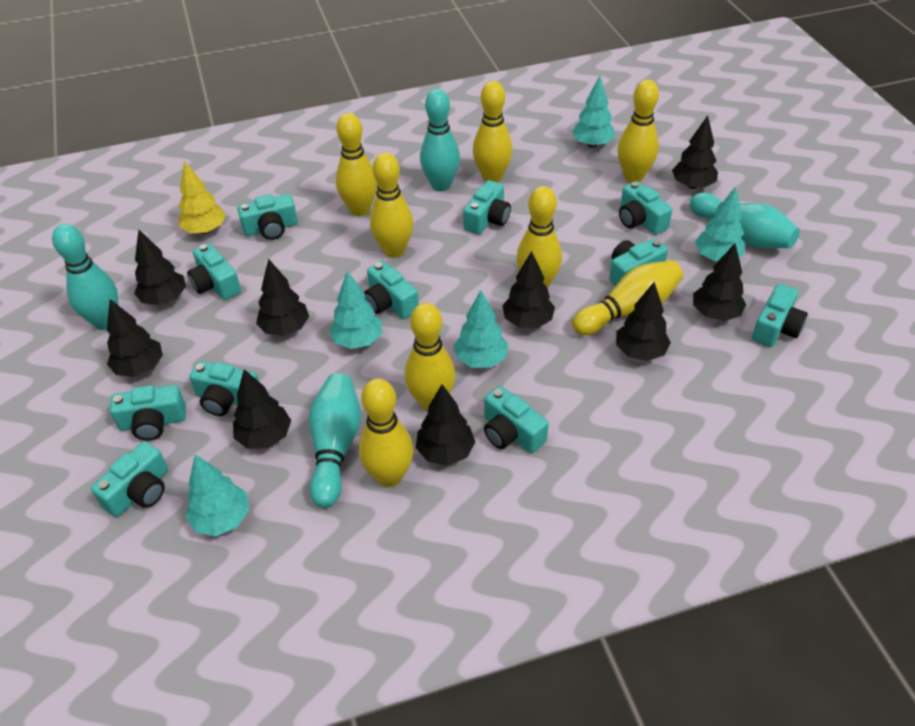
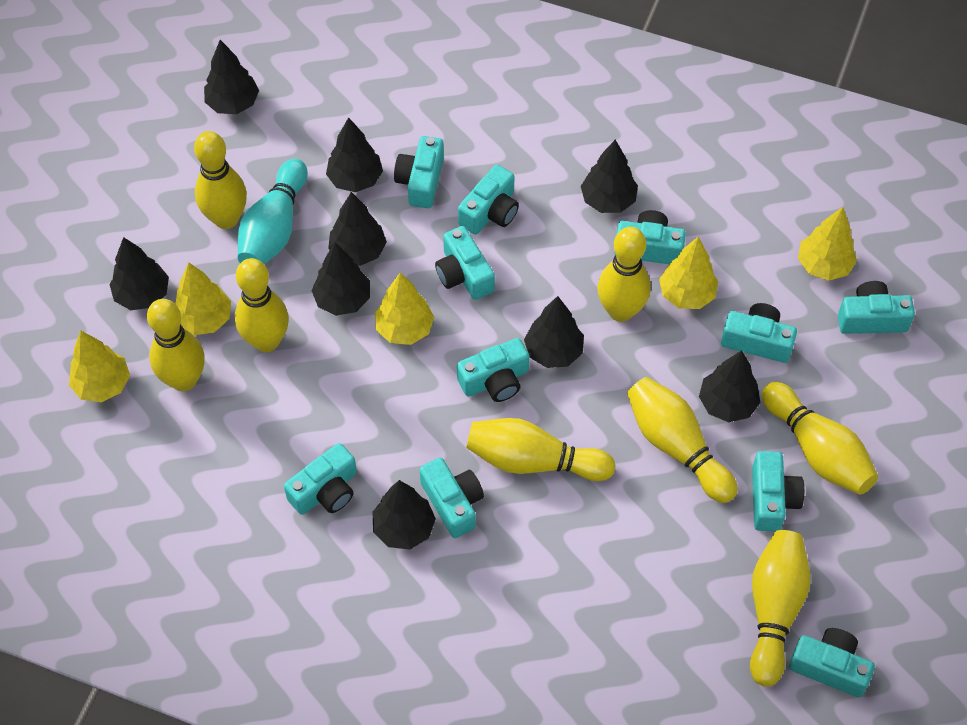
turquoise bowling pin: [52,224,118,330] [309,373,361,508] [420,89,460,192] [690,192,800,248] = 4 -> [238,159,308,264] = 1
turquoise tree: [185,454,249,536] [329,271,382,349] [454,290,508,368] [572,76,615,148] [695,187,745,262] = 5 -> none = 0
yellow tree: [179,161,226,234] = 1 -> [69,330,130,402] [175,262,231,335] [375,272,434,345] [659,237,718,309] [798,207,857,281] = 5

